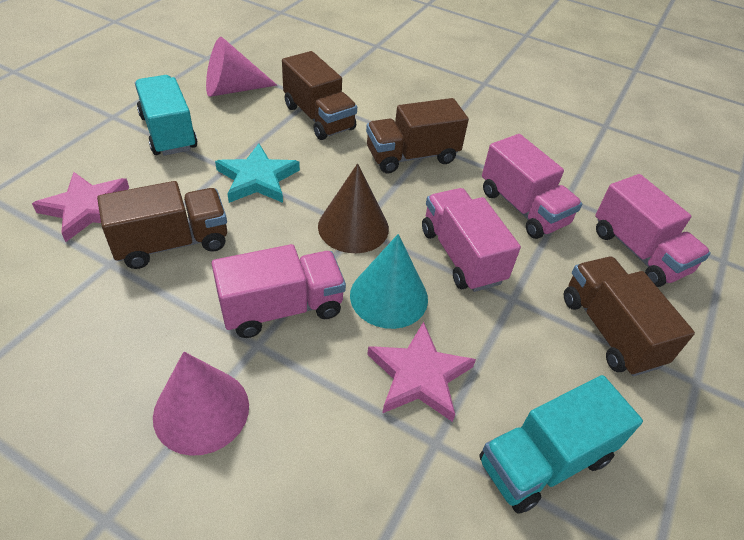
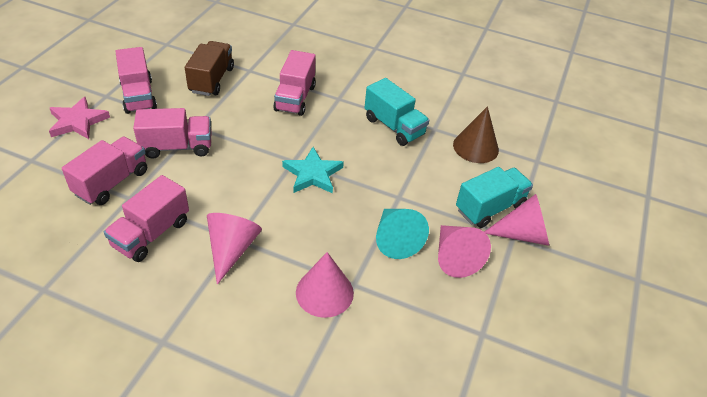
brown truck: [97,181,227,269] [282,51,357,140] [366,98,469,173] [564,257,695,376] = 4 -> [185,41,234,96] = 1
pink cone: [153,352,249,456] [206,37,277,97] = 2 -> [207,213,262,285] [296,252,354,318] [438,225,491,278] [484,194,549,246] = 4
pink star: [32,172,129,242] [367,321,476,422] = 2 -> [49,97,110,139] = 1
pink truck: [212,244,346,338] [422,188,521,292] [482,134,582,239] [595,174,711,287] = 4 -> [62,137,147,205] [104,175,189,262] [116,47,157,114] [133,108,211,158] [273,50,316,116] = 5

